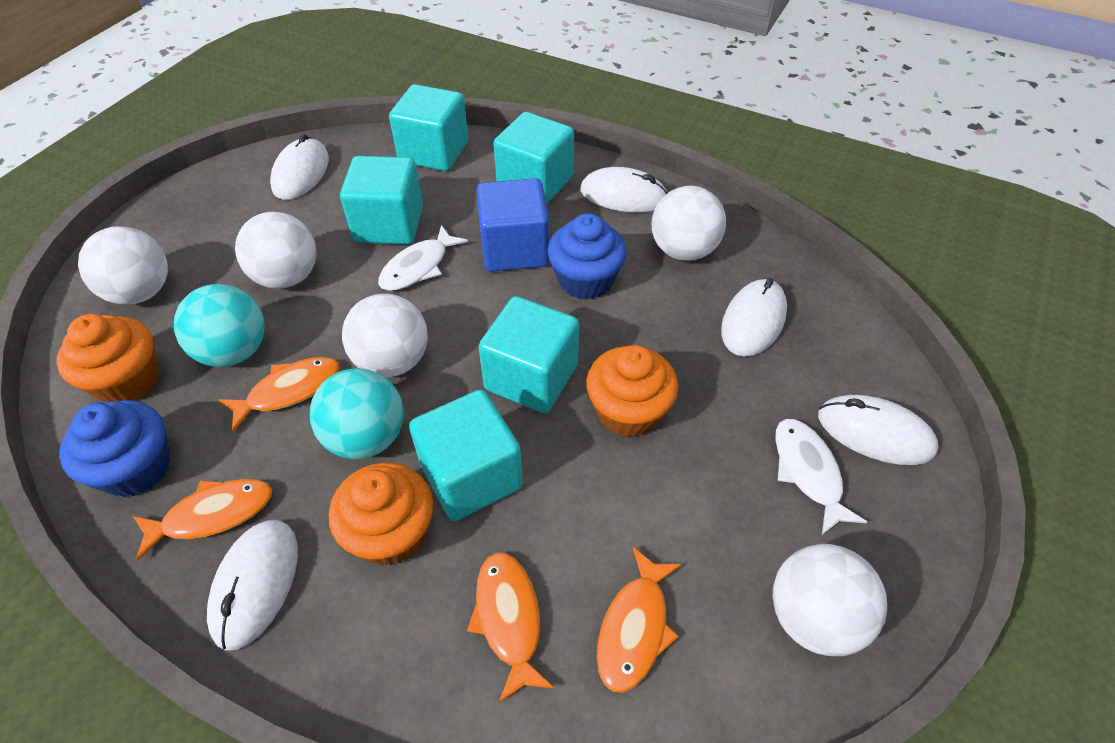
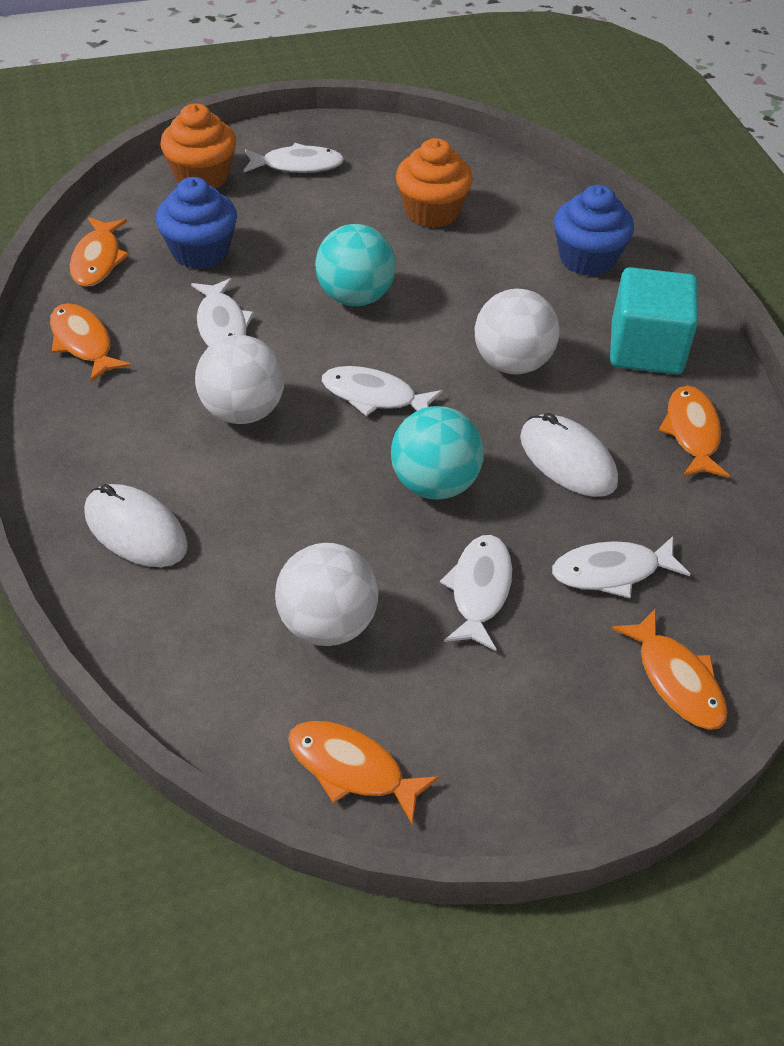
blue cube: [476,178,549,272] = 1 -> none = 0
orange cupcake: [57,314,159,402] [329,463,433,566] [586,345,678,437] = 3 -> [160,103,236,188] [396,138,473,228] = 2
orange fish: [133,479,272,560] [219,357,340,432] [467,552,554,703] [597,547,682,692] = 4 -> [50,303,131,382] [70,217,129,287] [288,721,440,824] [612,609,727,730] [659,386,730,478] = 5
turquoise cube: [340,156,423,244] [389,84,468,171] [409,390,523,521] [479,296,579,413] [493,112,574,205] = 5 -> [610,267,698,374] = 1
white ball: [78,226,168,305] [235,212,317,289] [342,294,428,377] [652,186,726,261] [773,544,887,656] = 5 -> [195,335,284,424] [275,543,379,646] [474,289,559,374] = 3
white fish: [378,225,468,291] [775,419,867,535] = 2 -> [191,278,254,346] [244,143,344,173] [322,366,443,416] [440,535,512,651] [552,536,690,598] = 5
white mouse: [207,520,298,651] [270,134,329,200] [580,167,667,213] [721,278,787,357] [818,395,939,465] = 5 -> [84,484,188,567] [520,413,618,497] = 2

